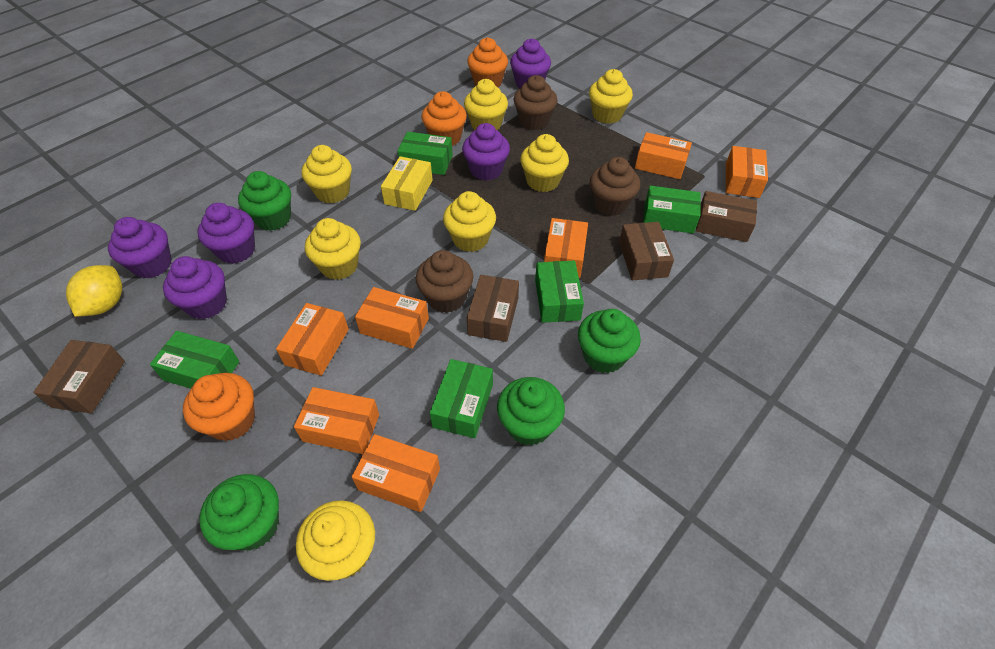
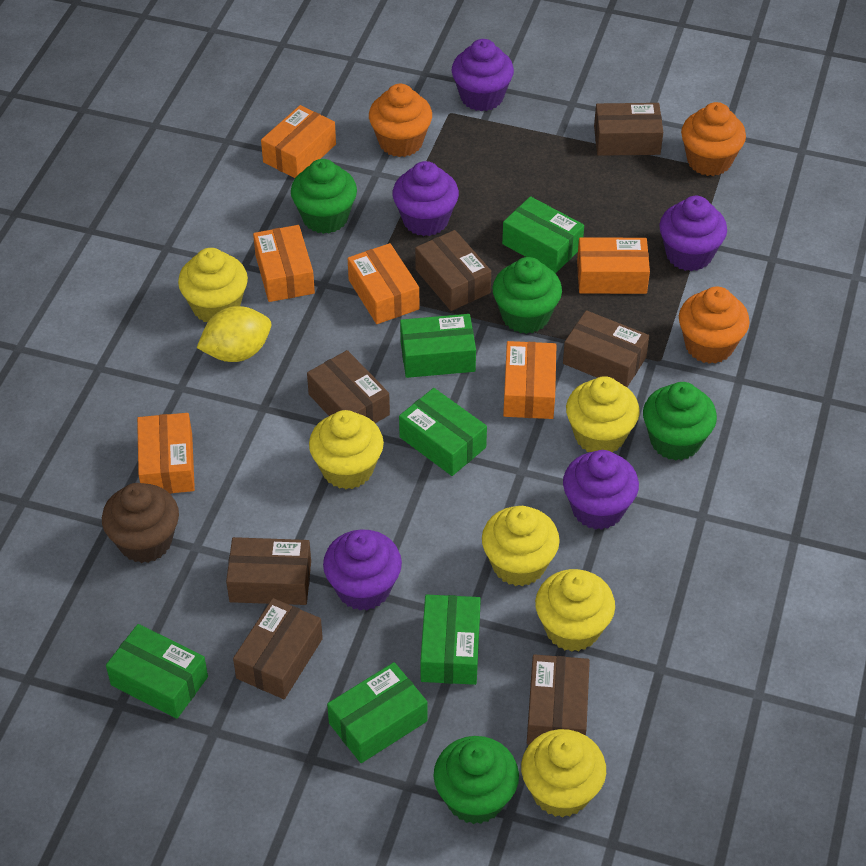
brown box: [33,340,125,413] [467,275,519,342] [619,222,674,280] [696,191,757,242] = 4 -> [226,537,311,605] [233,598,323,699] [307,350,390,423] [415,230,491,311] [527,654,590,745] [563,310,649,387] [594,103,663,156] = 7
brown cupcake: [416,250,473,313] [514,75,557,130] [590,157,640,216] = 3 -> [102,483,179,563] = 1
green box: [150,331,239,389] [398,132,453,175] [430,359,493,438] [535,261,584,323] [643,186,701,234] = 5 -> [106,624,208,719] [327,662,427,763] [399,388,487,476] [400,314,476,378] [420,595,481,685] [502,196,584,273] = 6
orange box: [276,303,349,376] [294,387,379,454] [352,434,440,512] [355,287,429,349] [544,218,588,278] [635,132,692,179] [726,146,768,198] = 7 -> [137,413,195,494] [253,225,315,302] [261,105,336,178] [348,243,419,324] [503,341,557,419] [577,237,650,294] = 6
yellow box: [381,156,433,211] = 1 -> none = 0
yellow cupcake: [296,500,375,581] [302,145,352,204] [305,218,361,280] [443,191,496,252] [464,79,508,131] [520,134,569,192] [589,69,633,124] = 7 -> [178,248,248,322] [309,410,384,489] [482,506,560,586] [521,729,606,817] [535,569,615,652] [566,376,640,453] = 6

